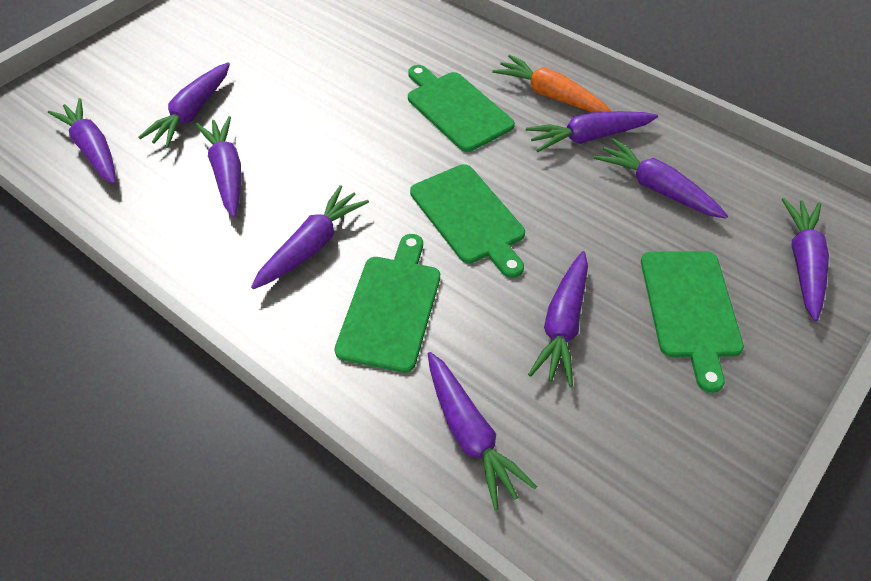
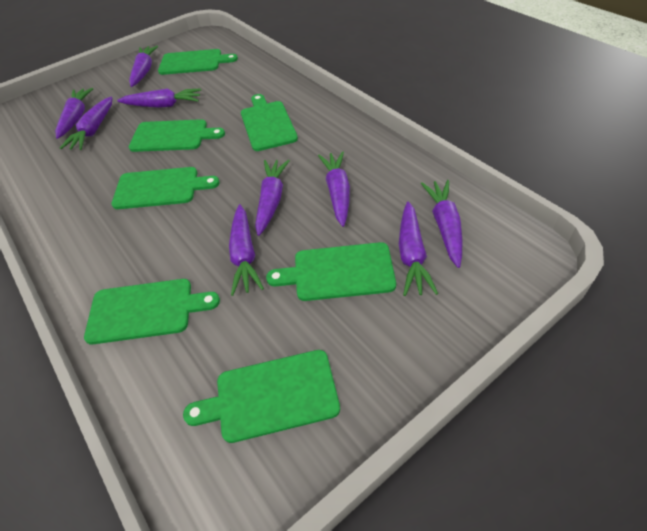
green cutting board: [334,234,440,373] [408,65,515,152] [410,164,525,278] [641,251,744,393] = 4 -> [84,279,220,345] [111,167,220,209] [129,119,225,152] [158,49,238,75] [183,350,340,443] [241,94,298,151] [266,242,396,301] = 7
orange carrot: [492,54,612,112] = 1 -> none = 0

